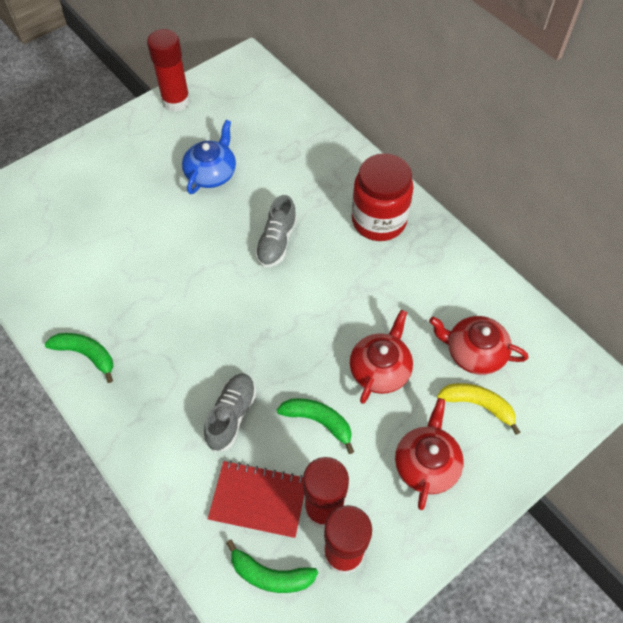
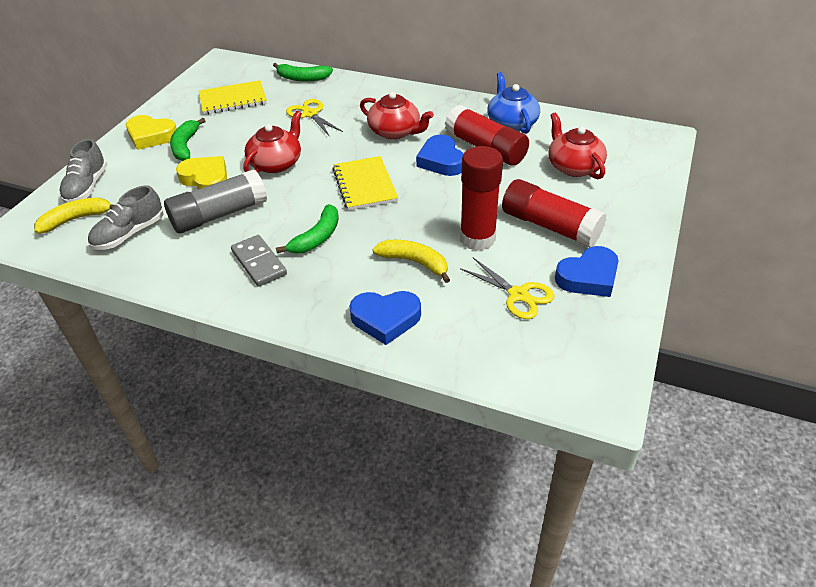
blue heart: none = 0 -> [349,291,421,345] [416,134,464,176] [555,246,618,297] = 3
grey domino: none = 0 -> [231,235,287,287] = 1
grey glue stick: none = 0 -> [164,169,267,233] = 1
red jar: [352,153,414,241] = 1 -> none = 0
red notebook: [208,461,304,538] = 1 -> none = 0
yellow banana: [437,383,520,435] = 1 -> [34,198,114,234] [373,240,450,283] = 2
yellow heart: none = 0 -> [126,115,177,150] [176,156,227,189] = 2
yellow notebook: none = 0 -> [199,80,267,115] [332,156,398,211] = 2
yellow scissors: none = 0 -> [286,99,343,136] [460,258,555,319] = 2

